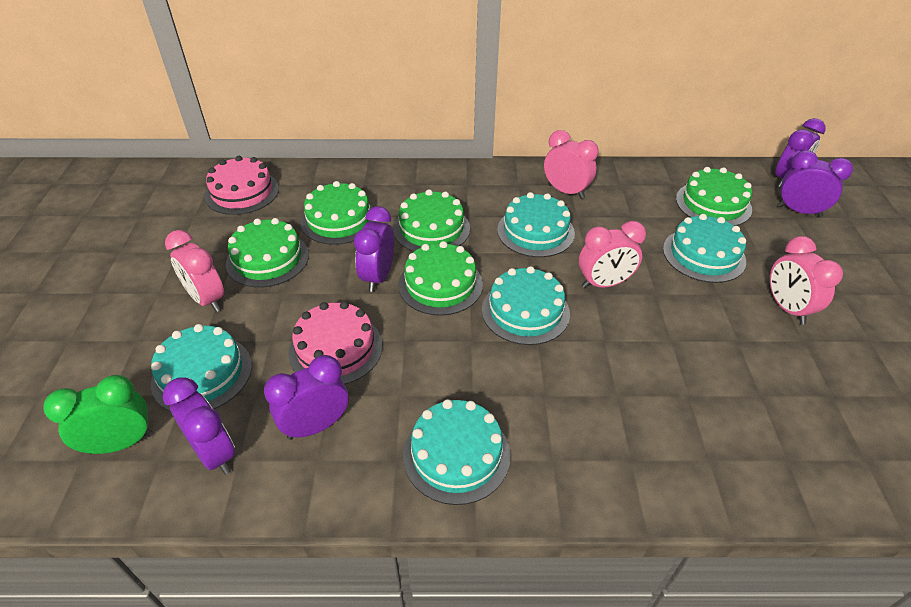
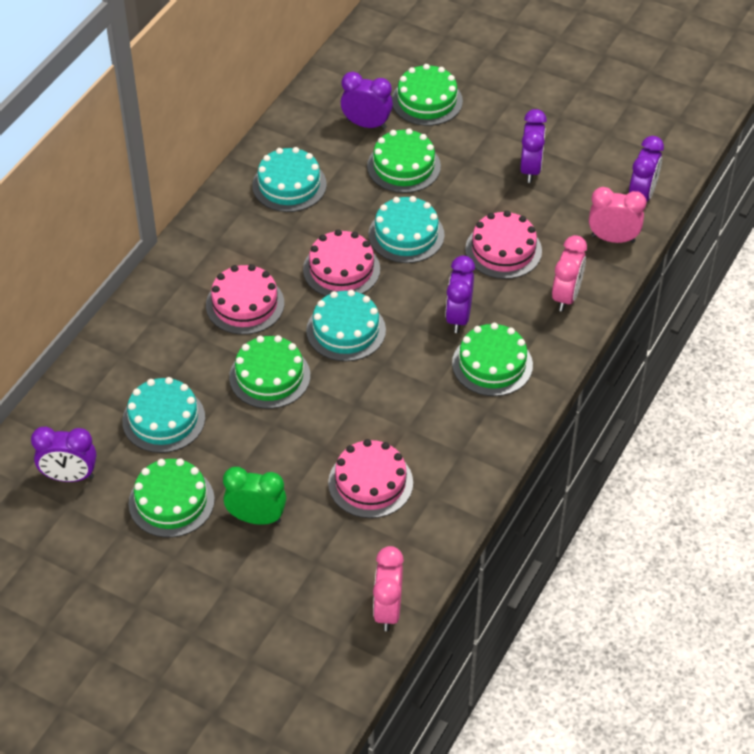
pink cake: [205,156,279,215] [288,301,382,385] = 2 -> [206,264,284,335] [303,229,380,296] [328,439,413,518] [465,211,542,279] = 4
pink clock: [165,230,224,312] [544,130,598,199] [579,221,646,288] [770,236,843,325] = 4 -> [373,546,404,631] [552,235,587,312] [589,187,646,243] = 3
turquoise cake: [151,324,252,411] [403,399,510,505] [482,266,570,345] [497,192,575,257] [663,214,746,283] = 5 -> [122,377,205,453] [252,147,327,212] [306,290,386,361] [368,196,445,263] = 4

